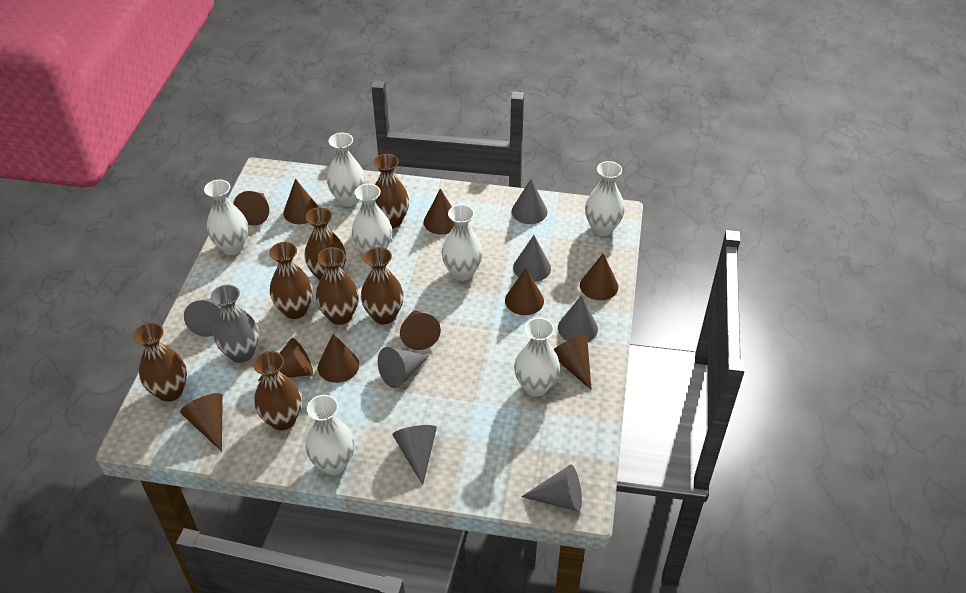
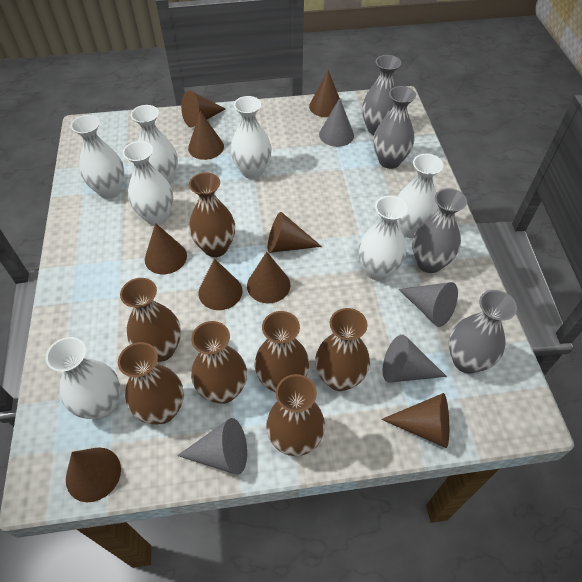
brown cone: [180,393,223,452] [233,191,269,226] [258,338,313,381] [283,179,318,224] [318,334,359,383] [400,310,441,350] [424,189,455,235] [505,268,544,315] [554,335,592,390] [580,253,618,300] = 10 -> [66,447,121,502] [145,223,187,274] [181,90,226,128] [188,111,224,160] [198,258,243,310] [247,252,290,303] [268,212,322,253] [309,70,339,117] [381,393,449,448] = 9
grey cone: [184,298,221,337] [378,347,429,388] [392,425,437,485] [512,179,547,224] [513,235,551,282] [521,464,582,512] [558,295,598,342] = 7 -> [177,418,247,475] [319,98,354,147] [383,335,447,383] [398,282,458,327] = 4
grey vase: [211,285,259,363] = 1 -> [362,55,401,135] [374,86,416,169] [412,188,467,273] [449,290,517,373] = 4

